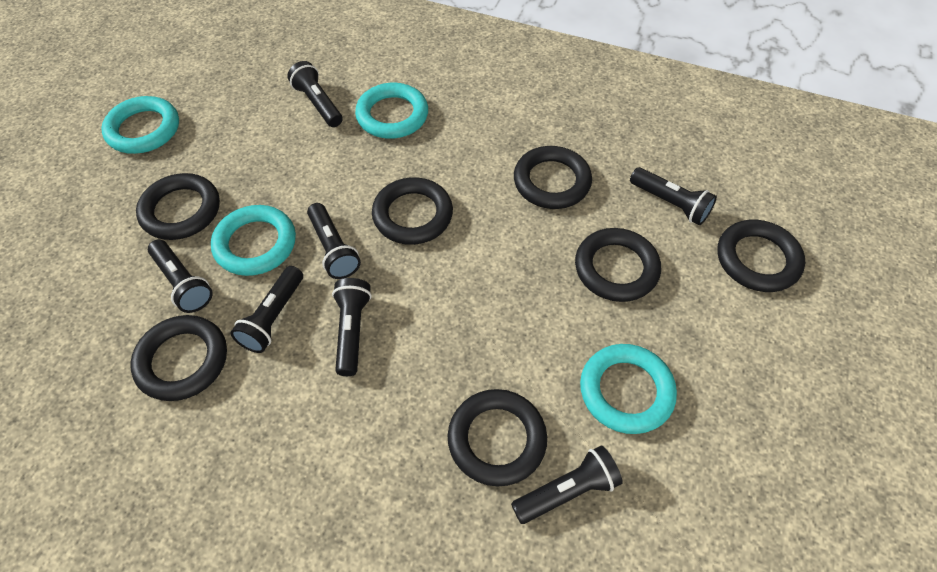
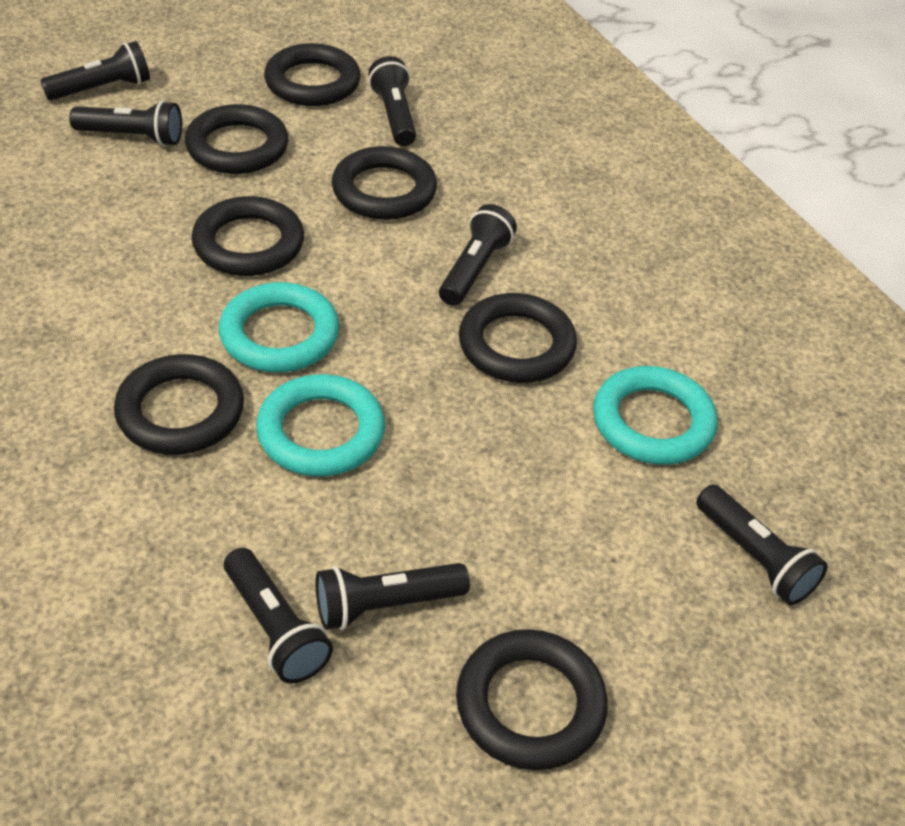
turquoise ring: [101,96,179,154] [211,205,296,276] [355,83,428,139] [580,344,677,434] = 4 -> [219,282,339,372] [256,374,385,477] [593,366,717,465] = 3

